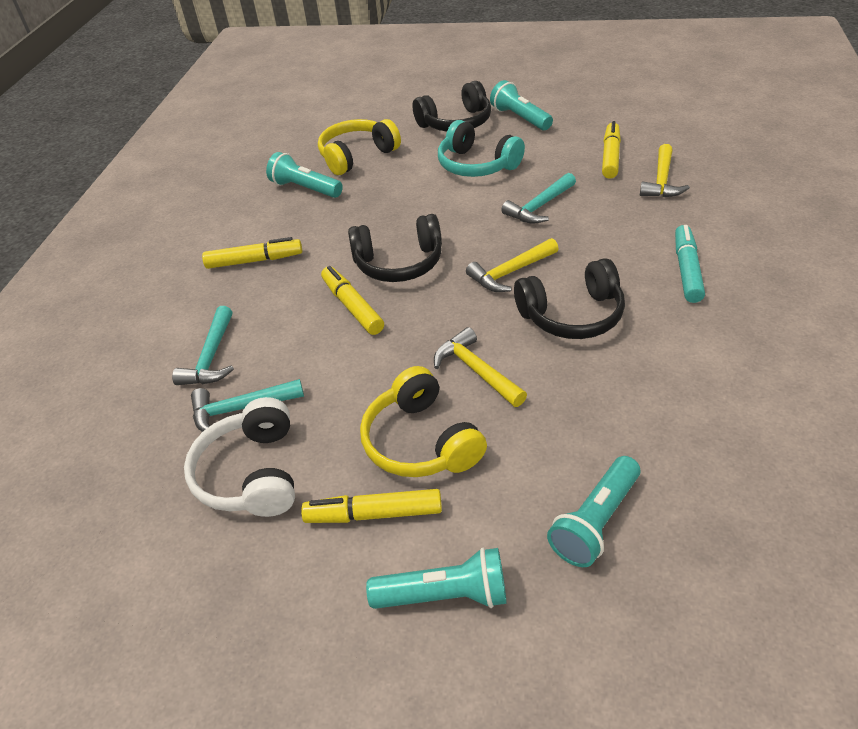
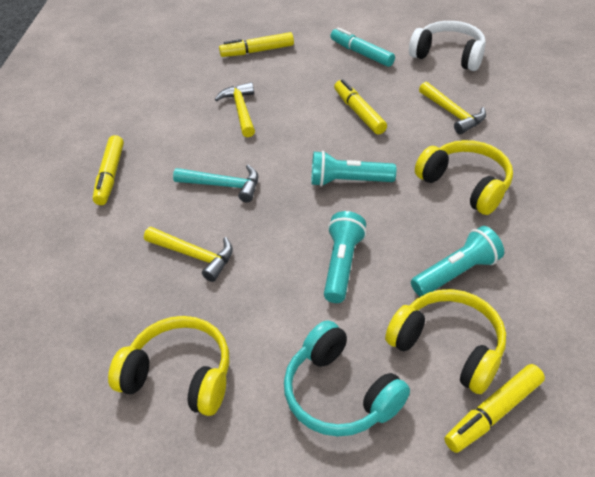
black headphones: [348,214,442,282] [413,81,491,132] [514,258,625,339] = 3 -> none = 0
turquoise flashlight: [266,152,343,198] [366,548,507,609] [490,80,553,130] [547,456,640,567] = 4 -> [311,151,396,187] [324,211,367,303] [411,226,504,297] = 3
turquoise hammer: [172,306,234,385] [191,379,304,432] [501,173,576,224] = 3 -> [173,165,258,203] = 1
yellow headphones: [318,119,401,175] [360,366,487,477] = 2 -> [108,316,229,416] [385,289,506,394] [415,140,513,215] = 3

